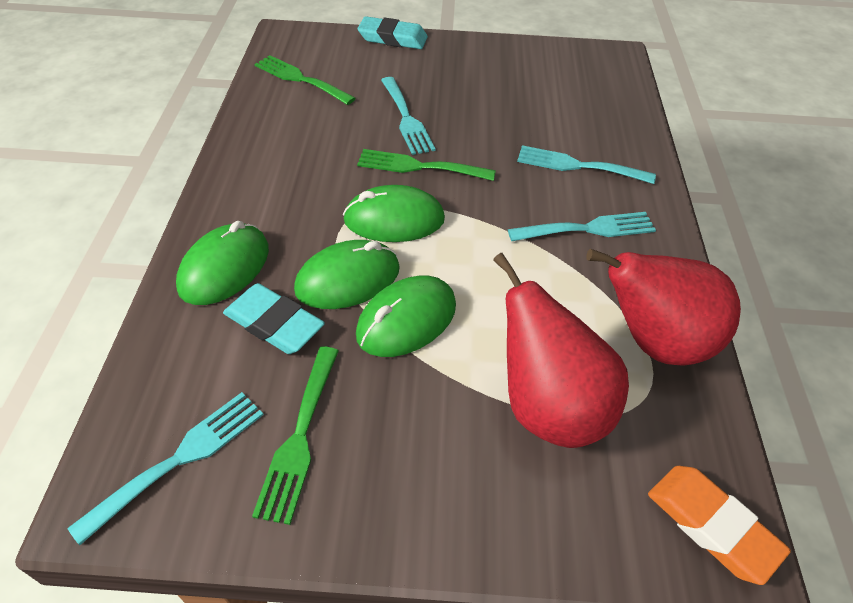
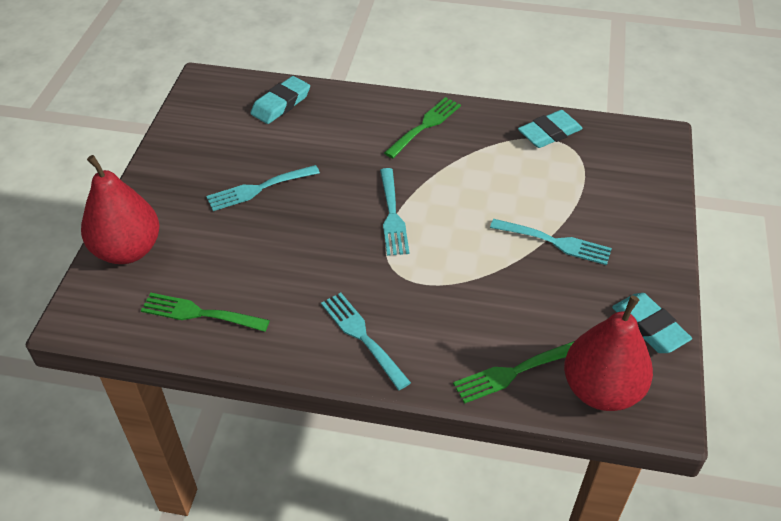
green mouse: [176,221,269,305] [294,240,400,309] [343,185,445,242] [356,276,456,357] = 4 -> none = 0
orange eraser: [648,466,791,585] = 1 -> none = 0
turquoise eraser: [223,283,325,354] [357,16,428,49] = 2 -> [251,76,310,124] [518,110,583,148] [612,293,692,353] = 3

